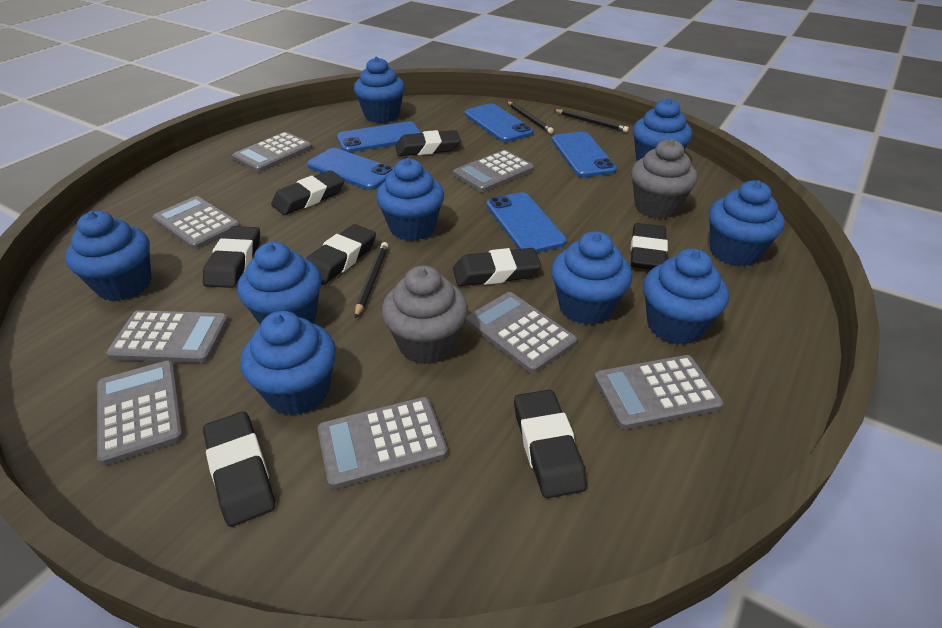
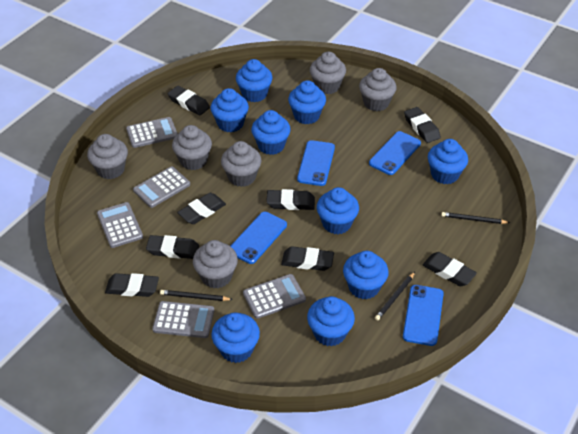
blue phone: [307,148,394,190] [337,121,421,153] [465,103,534,142] [486,192,567,253] [552,132,617,177] = 5 -> [231,212,287,264] [297,140,335,186] [369,131,421,175] [403,285,444,346] = 4
grey calculator: [97,361,183,465] [106,310,229,363] [153,196,240,249] [232,132,312,172] [317,397,448,489] [454,150,534,192] [466,292,577,373] [594,355,724,429] = 8 -> [97,202,143,248] [126,117,178,148] [133,167,190,208] [152,301,214,338] [243,274,306,319] = 5
grey cupcake: [382,266,468,364] [631,139,698,219] = 2 -> [87,134,128,179] [172,125,212,170] [193,240,238,288] [221,141,261,187] [310,51,346,94] [359,68,397,111] = 6

